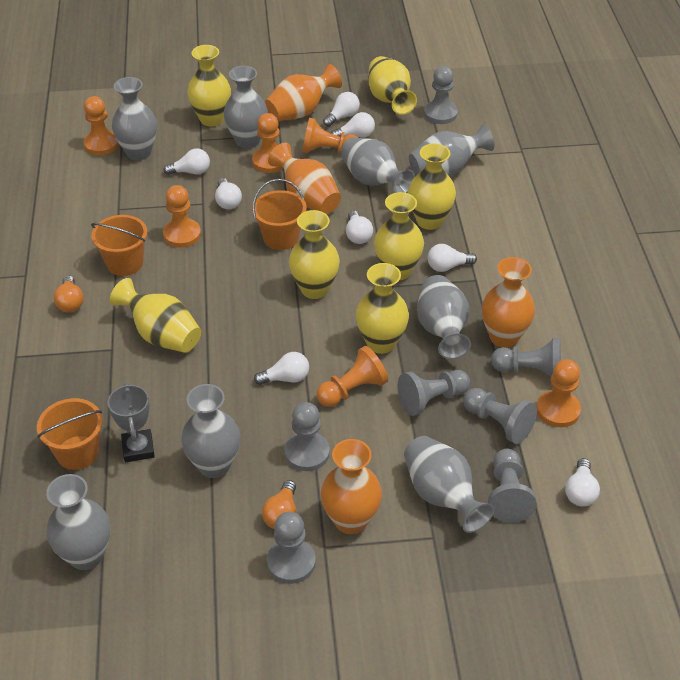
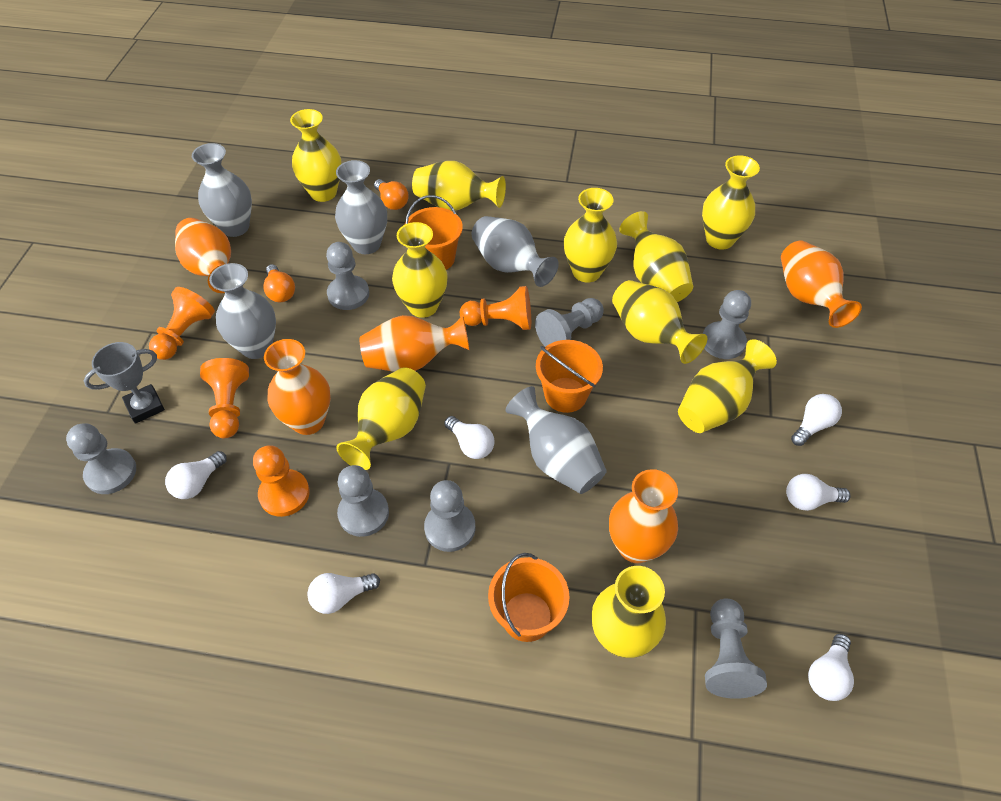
grey vase: [46,474,110,570] [112,77,157,160] [181,384,240,478] [224,66,268,148] [341,137,415,193] [404,436,494,533] [409,124,494,176] [417,275,471,359] = 8 -> [192,143,252,237] [209,263,276,359] [335,160,387,254] [471,216,559,287] [505,386,607,494] = 5
orange pawn: [83,96,119,155] [163,185,201,248] [252,113,284,173] [302,118,358,154] [317,346,388,407] [537,359,581,427] = 6 -> [149,287,215,360] [200,358,249,438] [253,445,310,517] [460,286,531,330] = 4
orange vase: [265,64,342,121] [268,143,341,214] [321,439,382,534] [482,257,535,348] = 4 -> [175,218,231,293] [264,339,331,435] [360,315,469,372] [609,469,678,563] [781,241,862,328] = 5
white light bulb: [163,148,210,175] [215,178,242,210] [254,352,309,385] [323,92,360,127] [331,112,375,138] [346,210,373,244] [428,244,477,272] [565,458,600,507] = 8 -> [165,451,227,499] [307,573,380,614] [444,416,495,459] [786,474,851,511] [791,394,842,446] [808,634,854,701] = 6
yellow vase: [110,278,201,353] [187,45,231,126] [289,210,340,299] [356,263,409,354] [368,56,417,115] [374,192,424,280] [408,144,456,230] = 7 -> [290,109,341,202] [336,367,426,470] [392,222,448,318] [412,161,506,211] [564,188,617,283] [592,566,666,658] [612,280,707,364] [620,211,693,302] [678,339,777,433] [702,155,760,250] = 10

